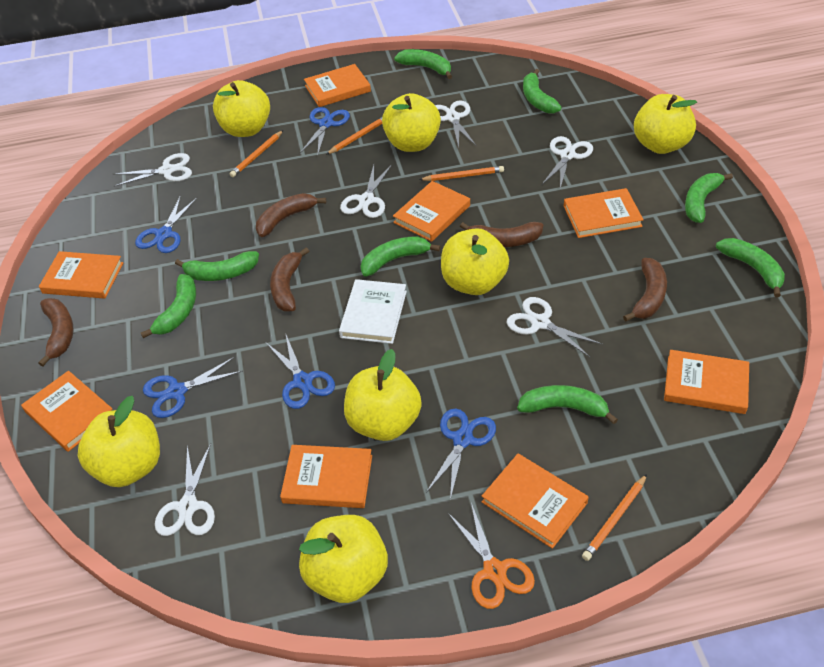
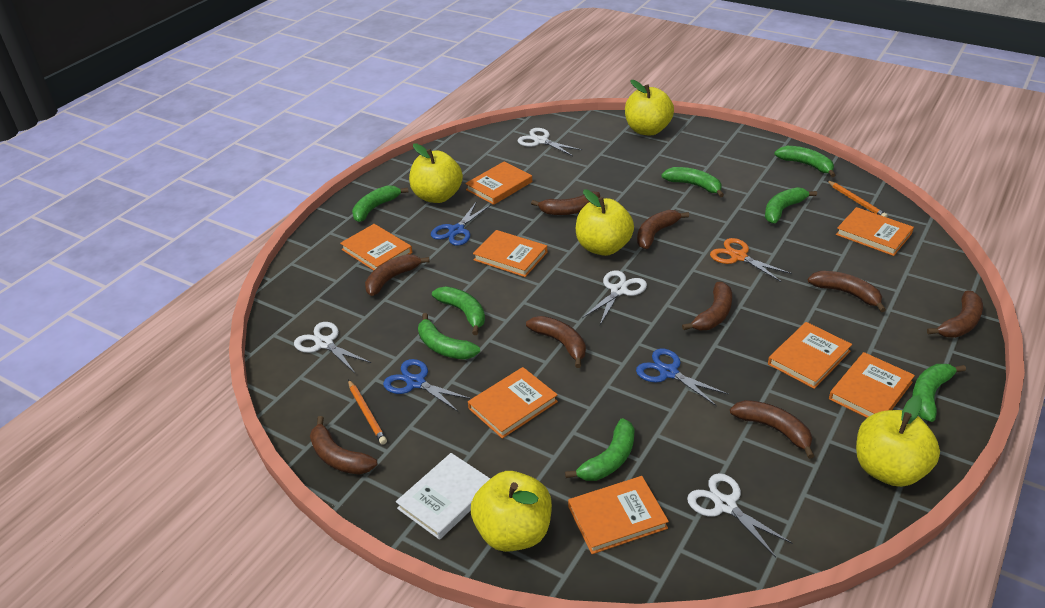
blue scissors: [135,195,198,253] [143,357,243,418] [265,333,335,409] [300,107,350,154] [426,409,496,500] = 5 -> [383,359,472,412] [431,202,491,246] [636,349,729,406] = 3
brown banana: [38,298,73,367] [256,193,326,237] [270,247,309,311] [460,222,543,247] [623,258,667,321] = 5 -> [310,416,377,474] [365,254,430,296] [526,316,586,368] [531,191,600,215] [637,210,689,249] [682,282,732,330] [730,400,814,459] [808,271,886,312] [927,291,983,338] = 9
orange pencil: [230,130,283,177] [326,117,382,155] [419,166,504,181] [582,474,647,561] = 4 -> [348,380,387,445] [827,180,888,217] = 2
white scissors: [113,153,192,187] [155,444,215,536] [340,165,392,218] [435,101,476,148] [506,297,603,358] [542,136,593,189] = 6 -> [294,322,371,373] [517,128,582,156] [582,270,647,325] [687,473,792,557] = 4
yellow apple: [77,396,160,487] [213,80,270,137] [299,515,388,603] [344,349,422,441] [382,93,441,152] [441,228,509,295] [634,94,697,154] = 7 -> [409,143,463,203] [471,471,552,552] [576,189,634,256] [625,80,674,136] [856,395,940,487] = 5

